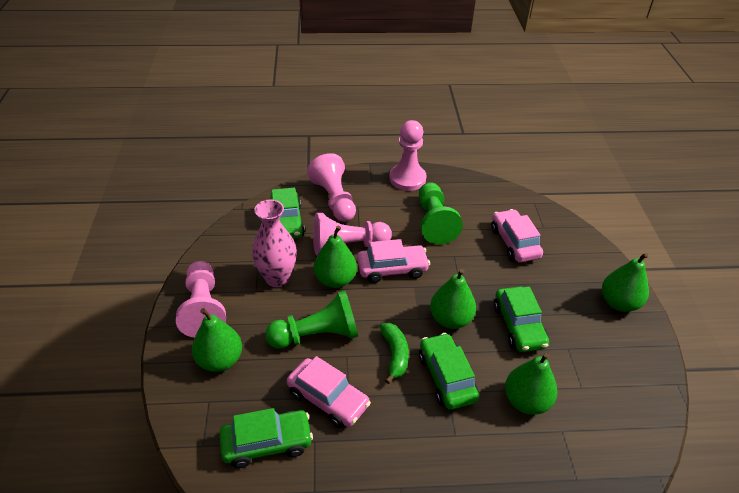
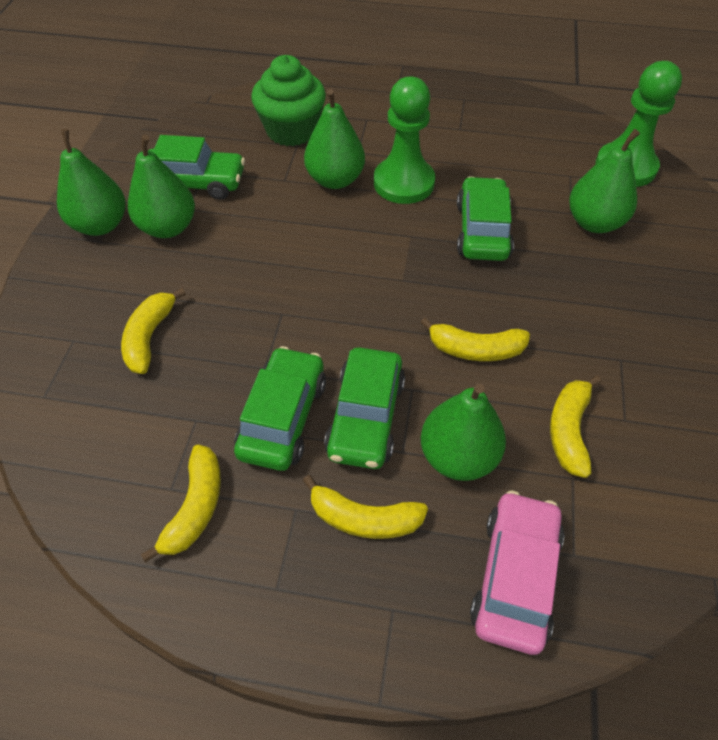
green banana: [380,323,409,384] = 1 -> none = 0
green cupcake: none = 0 -> [251,55,326,146] = 1
pink car: [287,356,371,428] [357,239,430,283] [491,209,543,262] = 3 -> [470,491,564,655] = 1
pink pawn: [176,261,226,338] [307,153,356,222] [313,213,392,255] [389,120,427,191] = 4 -> none = 0
pink vase: [252,200,297,287] = 1 -> none = 0
yellow banana: none = 0 -> [121,288,186,374] [141,445,221,563] [303,475,428,539] [420,318,530,361] [550,375,601,478] = 5

